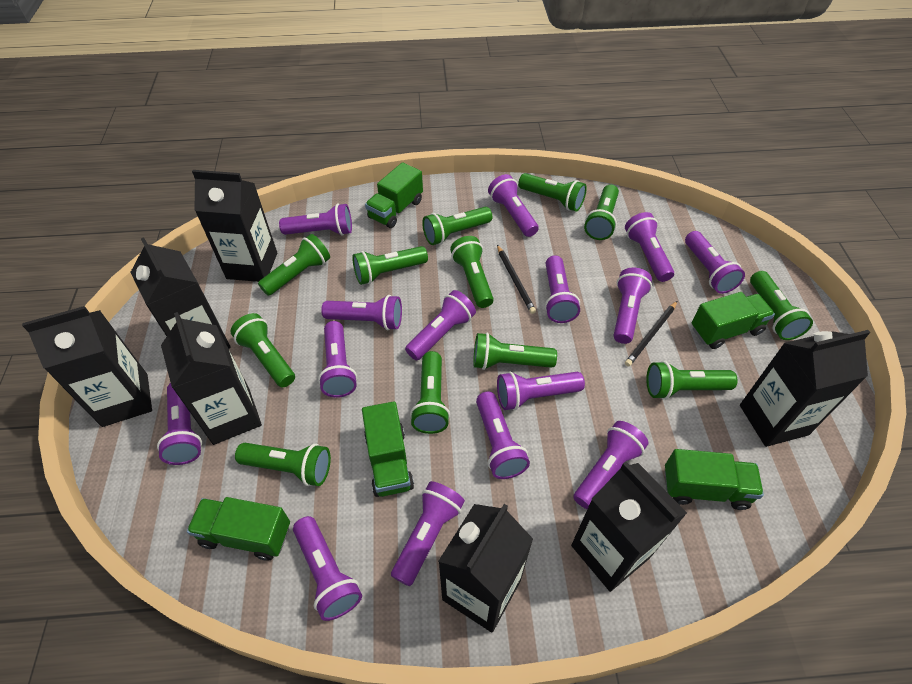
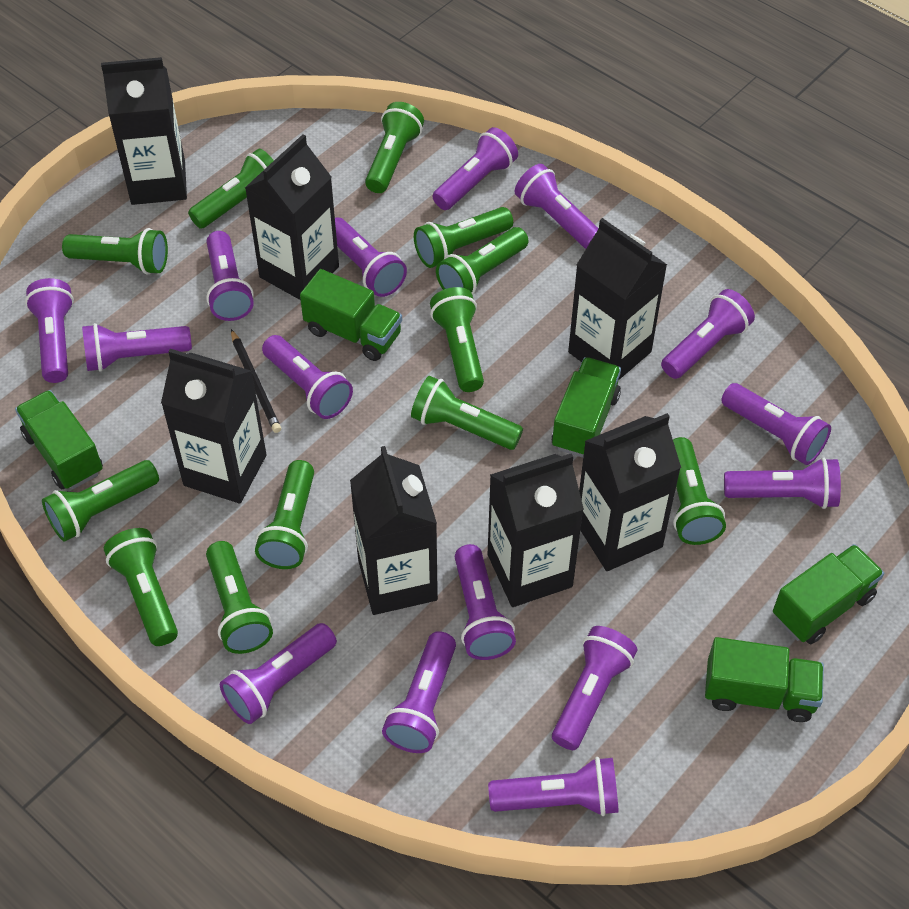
black pencil: [497,245,536,314] [625,301,677,367] = 2 -> [231,329,281,433] = 1

